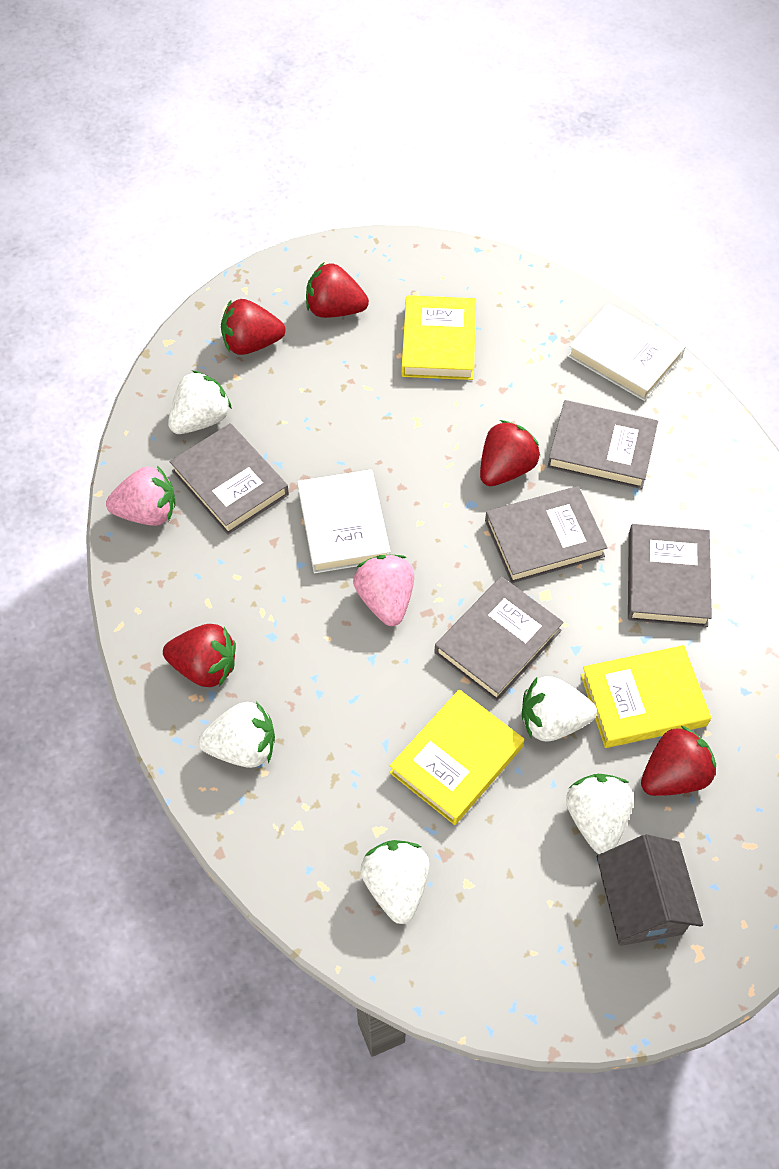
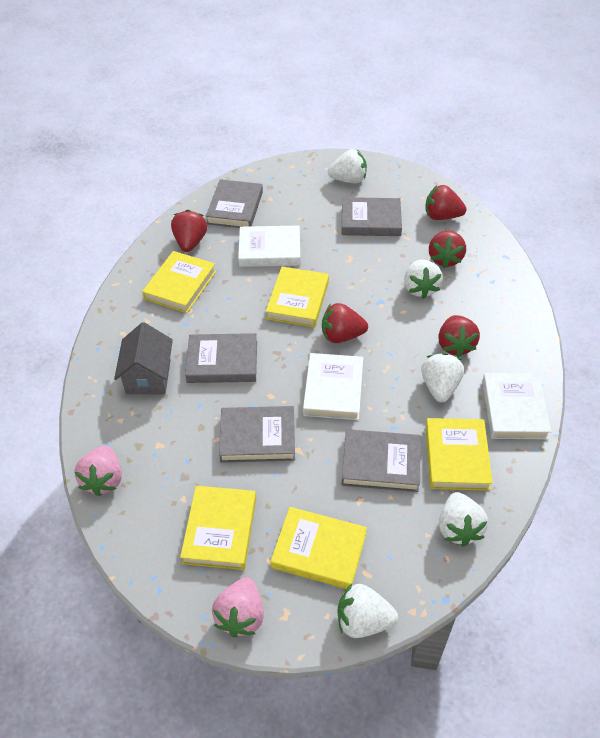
white book: [297,470,390,573] [567,303,686,401] = 2 -> [238,226,301,267] [303,353,363,420] [482,373,551,439] = 3
yellow book: [390,689,524,825] [401,295,476,380] [581,645,711,748] = 3 -> [142,251,216,313] [180,486,256,570] [266,267,329,328] [271,507,367,589] [426,418,493,491] = 5

